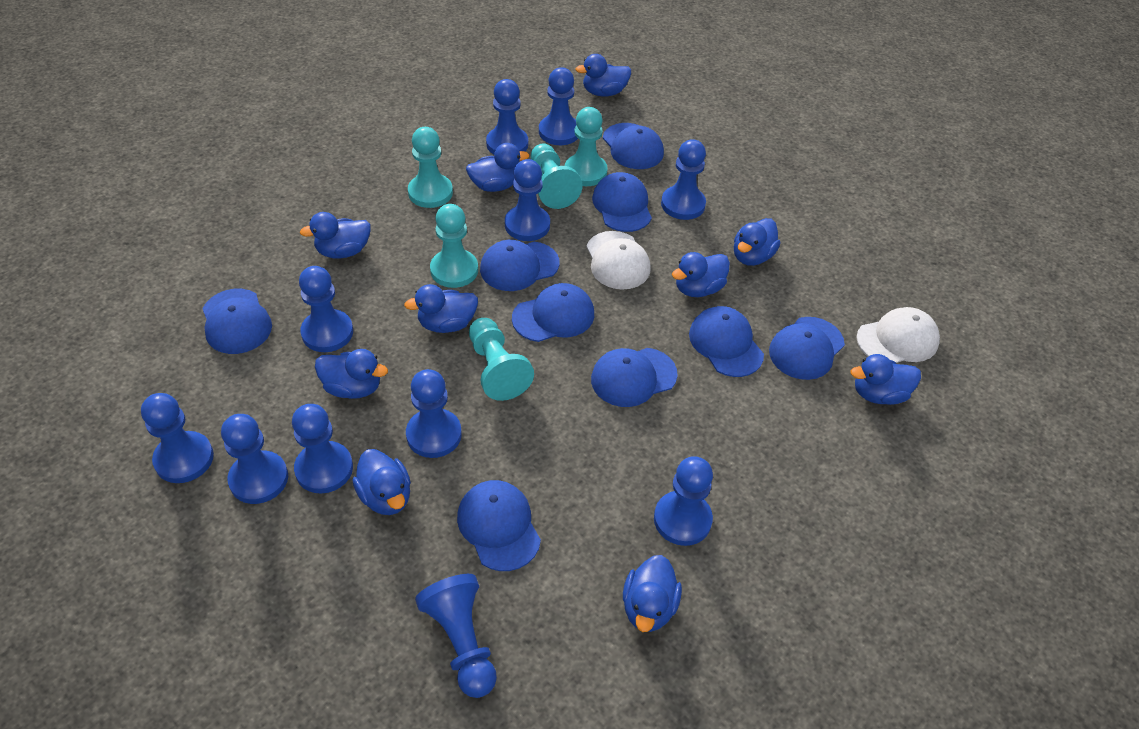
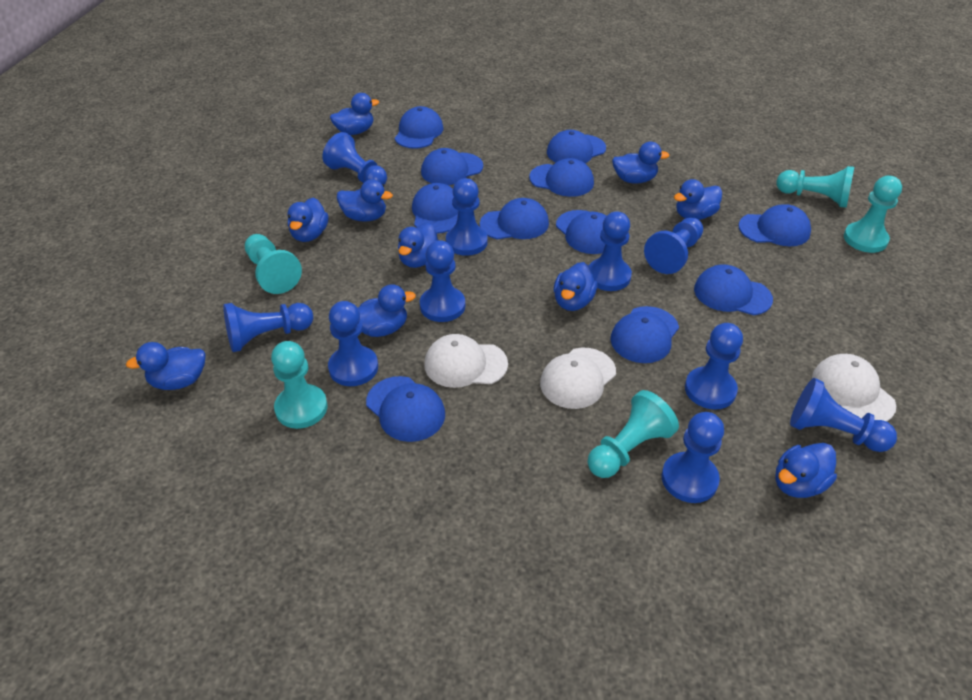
blue cap: [202,289,272,354] [457,480,541,571] [480,240,559,291] [512,283,594,342] [591,348,678,407] [592,172,652,232] [603,123,664,169] [689,306,764,377] [769,317,845,380] = 9 -> [366,376,445,442] [395,106,444,149] [412,183,458,234] [421,148,483,185] [480,198,549,239] [529,158,594,197] [547,130,606,163] [556,210,606,254] [611,306,679,363] [694,264,773,315] [738,204,811,246] = 11
blue pawn: [141,393,214,483] [221,414,288,504] [292,404,353,494] [299,266,353,352] [406,369,462,458] [415,574,497,698] [486,79,528,154] [505,159,550,241] [539,67,578,145] [654,456,713,546] [661,139,706,220] = 11 -> [223,303,313,352] [322,132,387,185] [328,301,378,386] [420,240,465,322] [446,178,488,256] [589,211,632,291] [644,217,703,274] [662,412,724,503] [685,323,743,409] [790,378,897,452] = 10
white cap: [586,231,651,290] [856,307,940,363] = 2 -> [424,334,508,388] [540,348,616,409] [812,354,896,422] = 3

